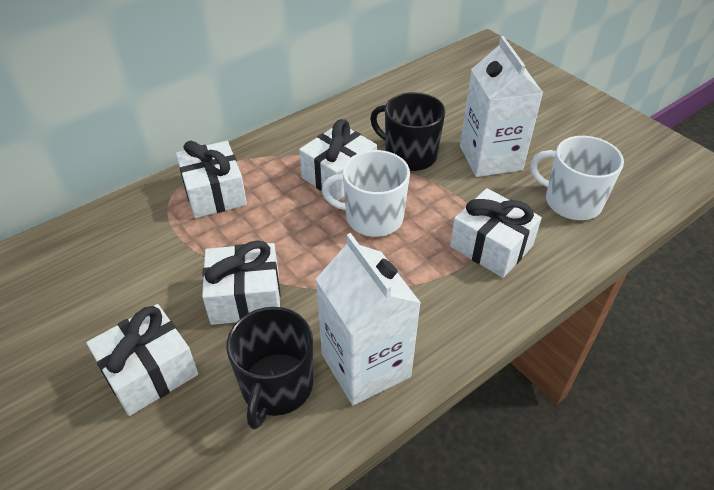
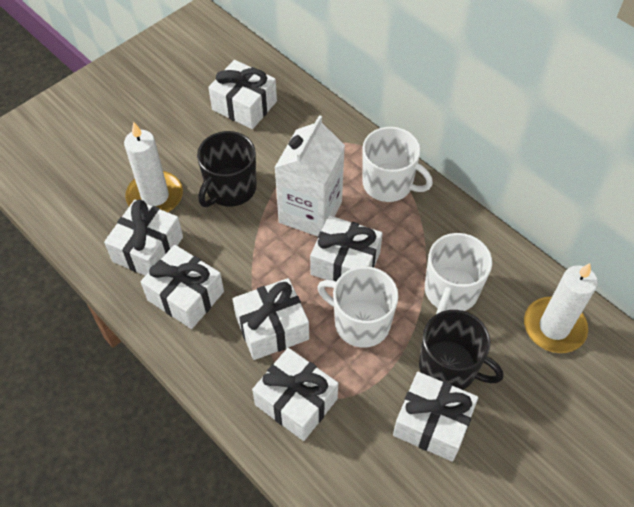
white candle: none = 0 -> [124,122,183,212] [524,263,598,353] = 2
white carton: [316,233,421,405] [460,36,543,177] = 2 -> [274,115,345,236] = 1
white gift: [86,304,198,416] [176,141,247,218] [202,240,280,325] [299,119,377,201] [450,188,542,278] = 5 -> [104,199,183,276] [141,245,224,329] [208,60,277,129] [232,278,309,360] [252,348,338,441] [310,215,383,282] [393,372,478,462] = 7
white mug: [322,150,410,237] [530,136,624,220] = 2 -> [317,266,398,348] [362,127,433,202] [425,233,492,314] = 3

